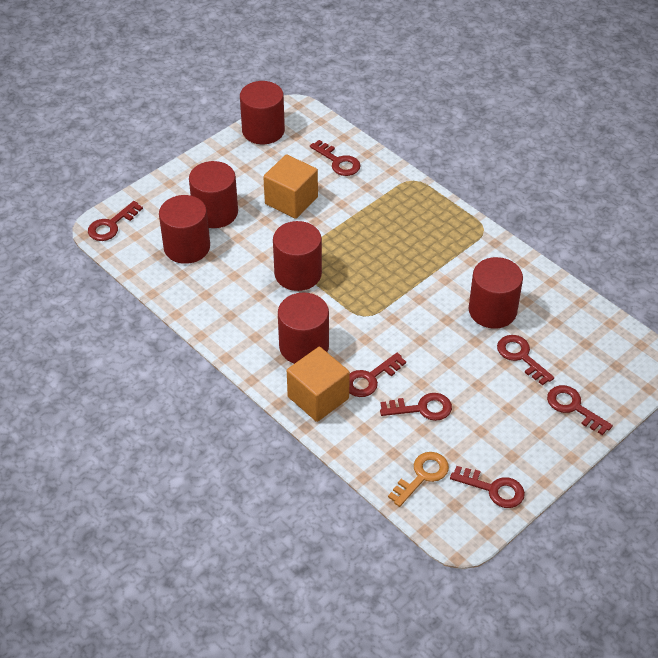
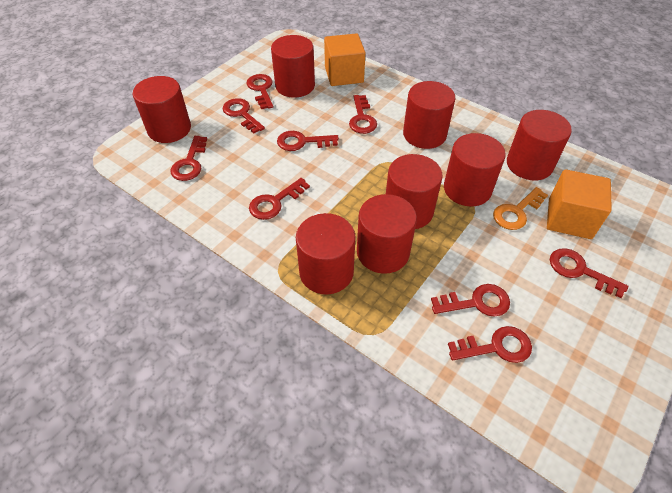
red cylinder: [159,195,210,264] [189,161,238,228] [240,81,285,144] [273,221,322,291] [278,292,329,364] [468,257,523,329] = 6 -> [133,76,191,143] [271,35,315,98] [296,213,356,294] [357,194,417,274] [386,154,443,229] [403,81,456,149] [444,133,506,207] [507,110,572,180] = 8
red key: [88,201,143,241] [310,140,360,176] [349,353,406,397] [380,393,452,421] [450,466,525,508] [497,335,554,385] [547,385,613,435] = 7 -> [170,136,207,181] [223,98,265,133] [246,74,273,109] [249,178,310,220] [277,131,339,151] [349,95,377,134] [431,284,510,317] [448,326,532,363] [550,248,628,298] = 9

